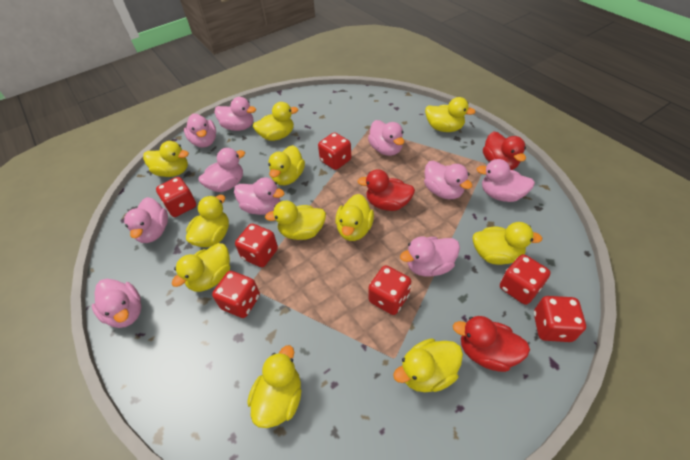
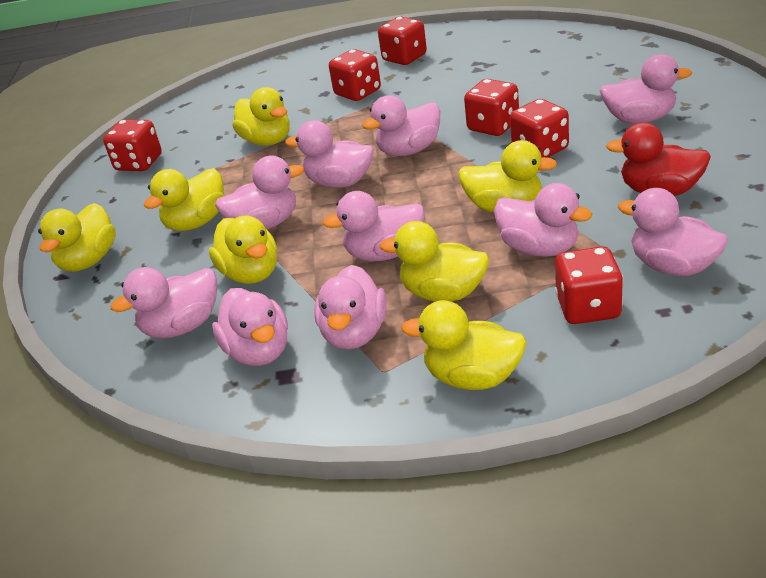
red dice: [156,177,196,217] [212,271,260,318] [235,224,278,267] [318,132,351,170] [368,265,411,315] [500,254,551,305] [534,296,586,342] = 7 -> [103,120,162,171] [329,49,381,101] [378,17,427,65] [464,79,519,136] [510,99,569,158] [555,246,623,324] = 6
red duck: [358,169,415,211] [453,316,530,372] [483,132,526,170] = 3 -> [606,122,711,196] = 1
yellow duck: [143,141,189,177] [172,243,230,292] [186,195,229,247] [248,345,301,428] [253,102,298,141] [265,201,326,240] [268,145,305,185] [335,194,374,241] [393,338,463,392] [425,97,475,132] [473,222,542,265] = 11 -> [38,203,116,272] [144,168,224,231] [209,215,277,284] [233,87,290,146] [380,221,489,301] [401,300,527,390] [458,140,557,213] = 7

